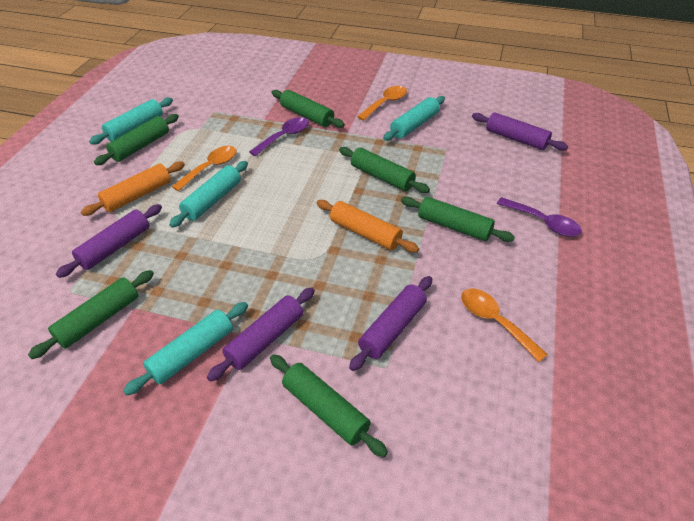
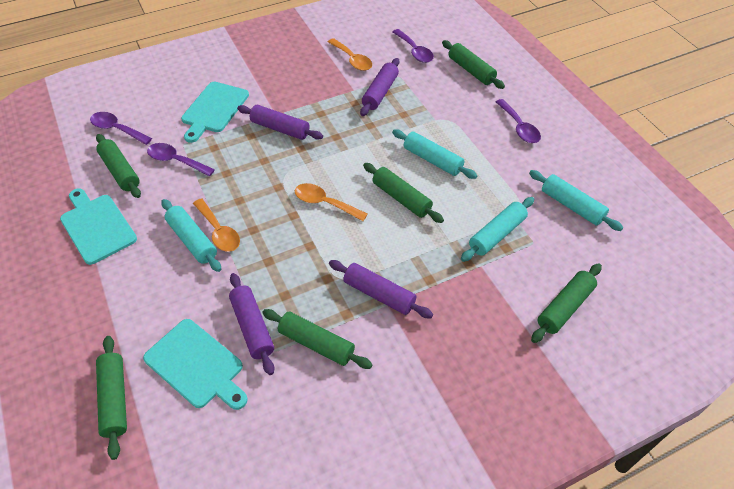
orange rolling pin: [81,161,185,216] [316,200,419,253] = 2 -> none = 0
purple spoon: [249,117,309,156] [497,197,582,237] = 2 -> [90,112,152,145] [147,143,215,176] [393,29,434,63] [496,99,541,143] = 4
turquoise cutting board: none = 0 -> [60,188,137,265] [143,319,248,410] [181,82,249,143] = 3

